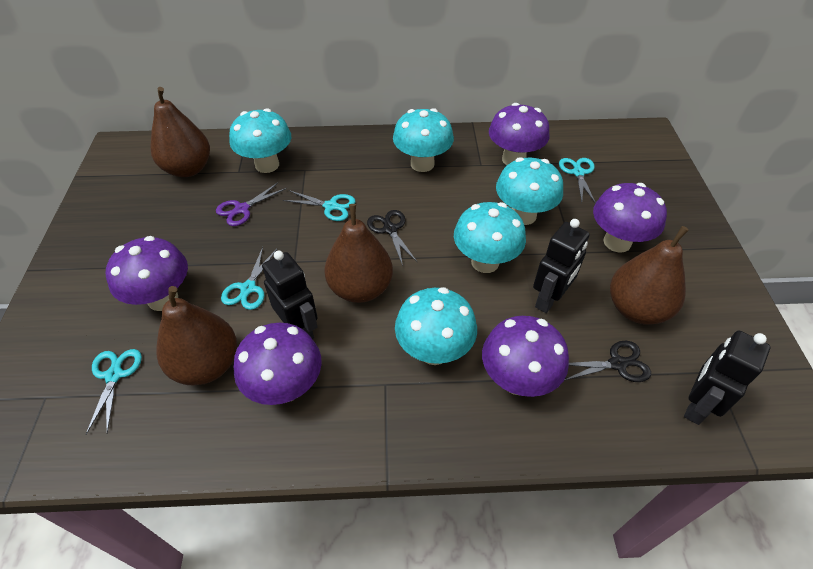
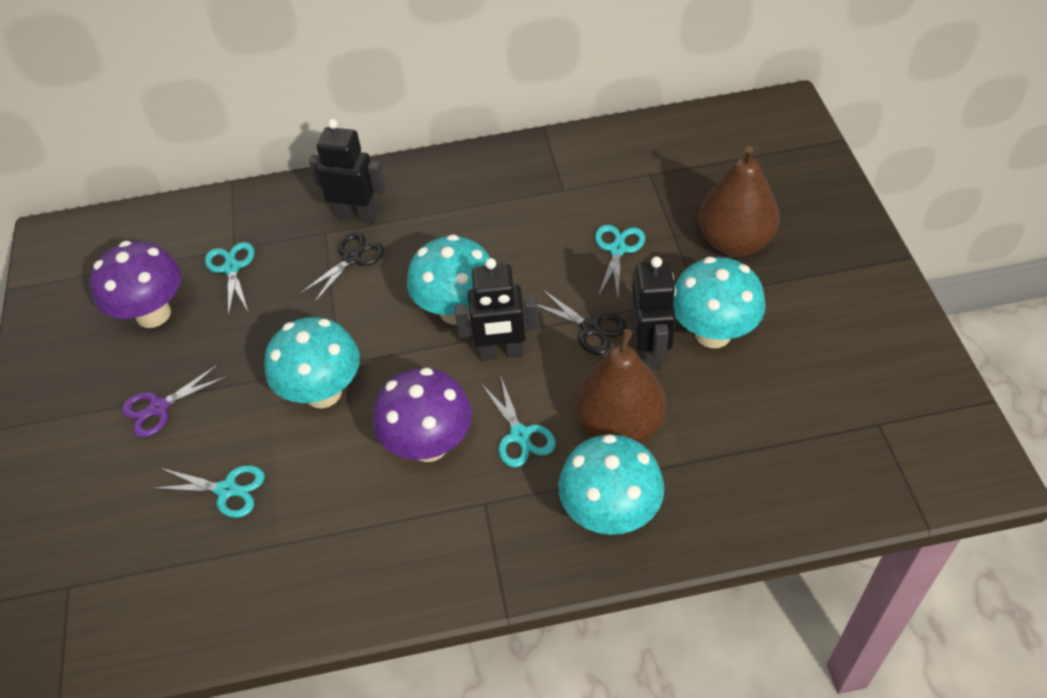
brown pear: [150,87,210,177] [156,286,237,386] [324,204,393,303] [610,226,689,325] = 4 -> [576,329,667,443] [699,146,780,257] = 2
purple mushroom: [106,236,188,311] [233,323,322,405] [482,316,569,397] [489,103,549,165] [593,183,667,252] = 5 -> [90,241,181,328] [373,368,472,462] = 2
turquoise mushroom: [229,108,291,173] [393,108,454,172] [395,287,477,365] [454,202,526,273] [496,157,563,225] = 5 -> [264,317,360,409] [407,234,490,325] [558,434,664,535] [674,257,766,348] = 4

